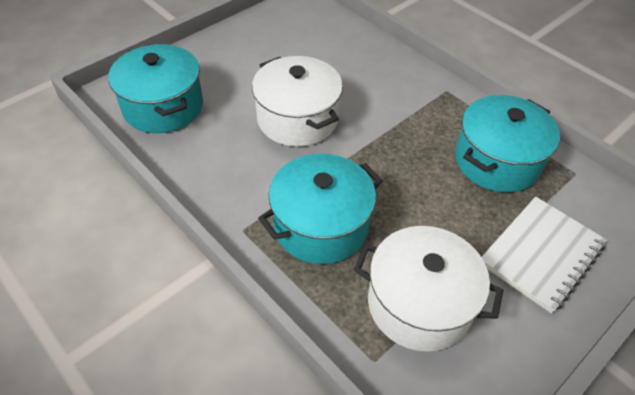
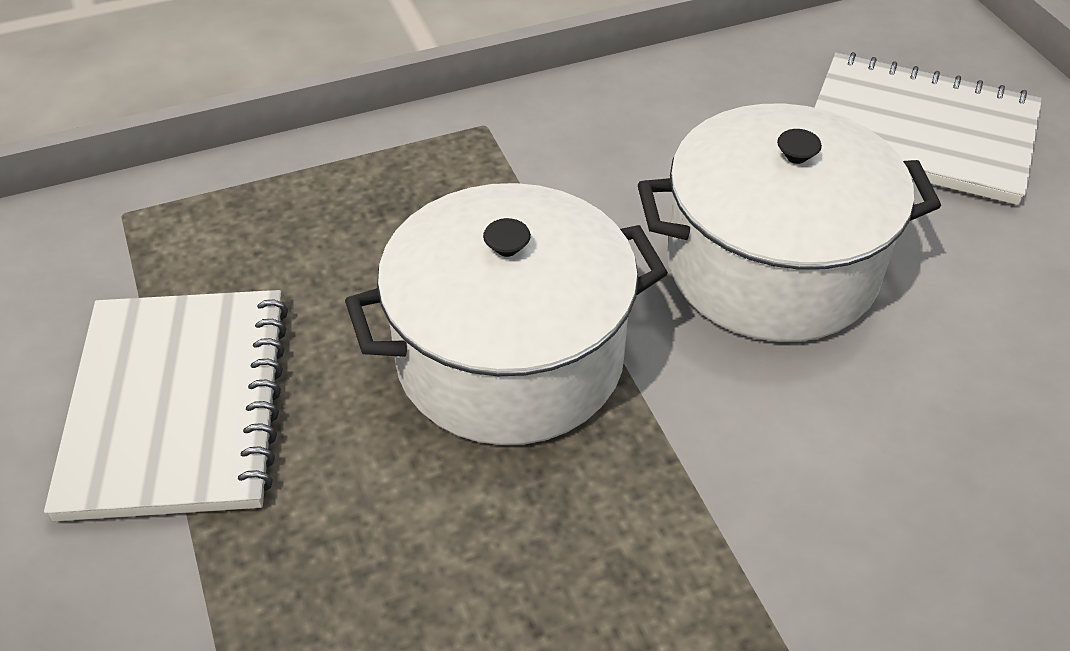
turquoise pot: [108,44,203,133] [258,154,382,264] [455,95,560,192] = 3 -> none = 0
white notebook: [481,197,607,314] = 1 -> [44,290,288,522] [814,52,1042,205] = 2

